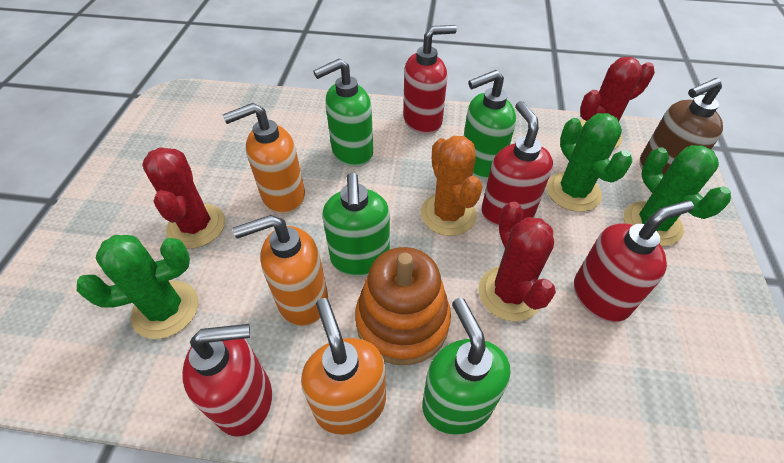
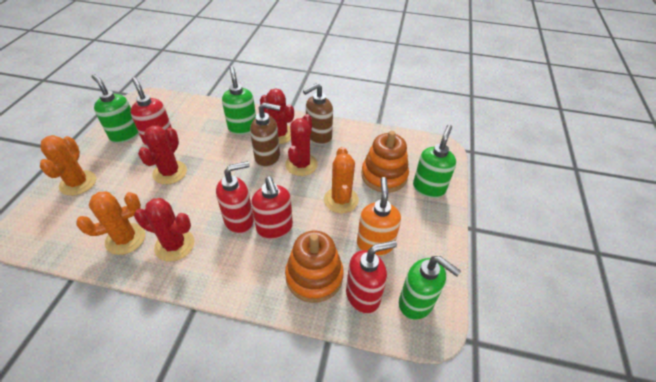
brown soap dispenser: [640,78,723,176] = 1 -> [250,102,281,168] [303,83,333,145] = 2
green cactus: [77,235,198,339] [547,113,632,212] [624,145,731,246] = 3 -> none = 0
orange cactus: [421,136,482,236] = 1 -> [40,135,96,196] [76,191,145,255] [324,147,359,214] = 3
orange soap dispenser: [223,103,305,214] [233,215,328,326] [301,298,386,435] = 3 -> [357,177,401,256] = 1
orange stacking toy: [355,247,451,365] = 1 -> [285,230,344,303] [361,131,409,193] = 2
red cactus: [142,147,225,249] [478,202,556,322] [580,57,655,149] = 3 -> [134,198,194,262] [138,125,187,185] [260,88,294,144] [285,114,318,176] = 4

